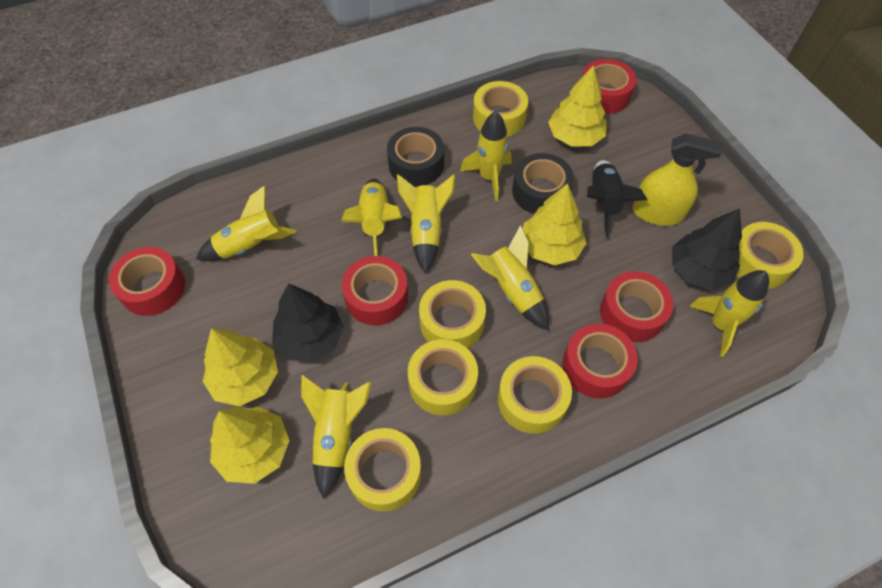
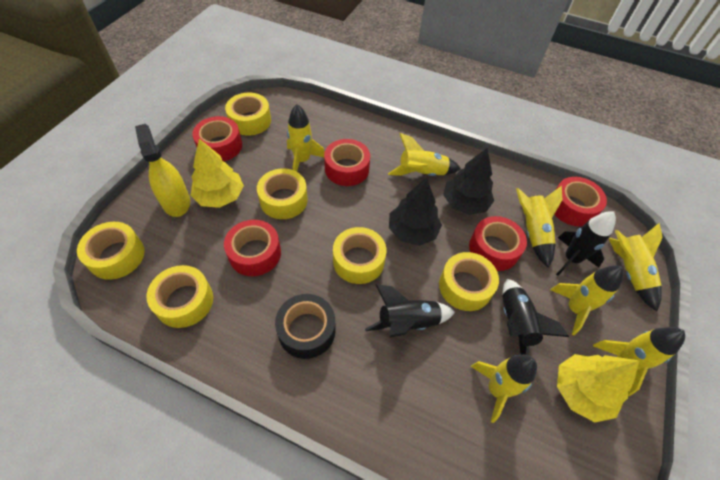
black rocket: [587,160,647,238] = 1 -> [365,284,455,338] [502,279,569,355] [556,211,616,276] = 3
black tape: [387,127,444,187] [512,153,574,214] = 2 -> [275,294,336,359] = 1
yellow tree: [202,328,278,406] [210,406,290,484] [523,183,587,265] [548,65,607,147] = 4 -> [190,139,244,208] [557,354,639,422] = 2

